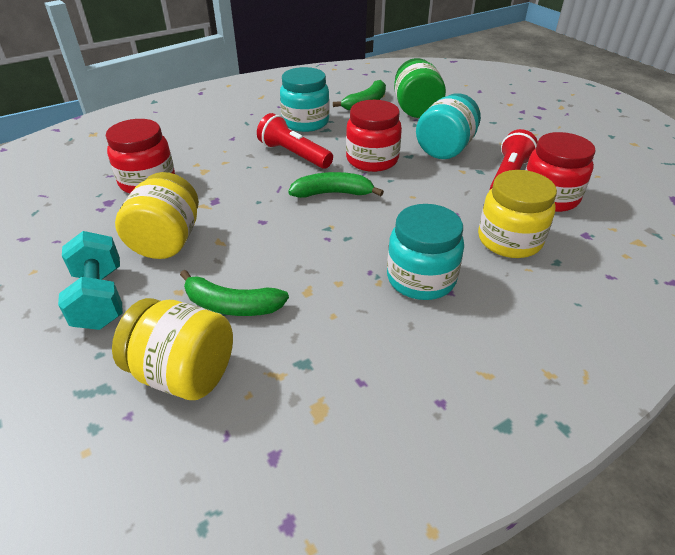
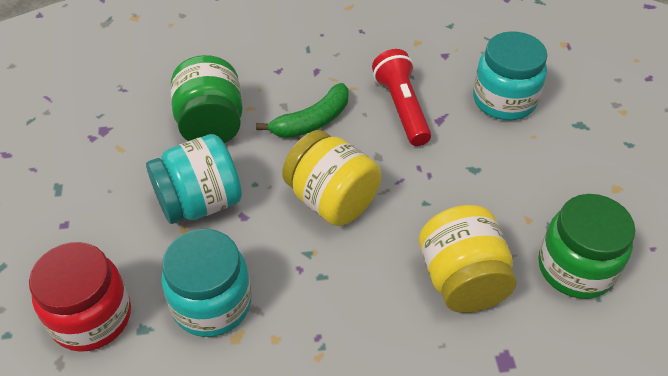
green banana: [180,270,289,316] [288,172,384,198] [333,80,386,110] = 3 -> [256,83,349,138] = 1
green jar: [394,58,446,118] = 1 -> [171,55,243,143] [538,194,636,299] = 2
red flashlight: [257,113,333,169] [490,129,538,190] = 2 -> [372,49,431,146] = 1
red jar: [106,119,175,194] [346,100,402,172] [526,132,596,212] = 3 -> [29,242,131,352] = 1
turquoise dumbbell: [58,231,123,330] = 1 -> none = 0
yellow jar: [112,298,233,400] [115,172,199,259] [478,170,557,258] = 3 -> [282,130,381,226] [419,205,517,313] = 2

